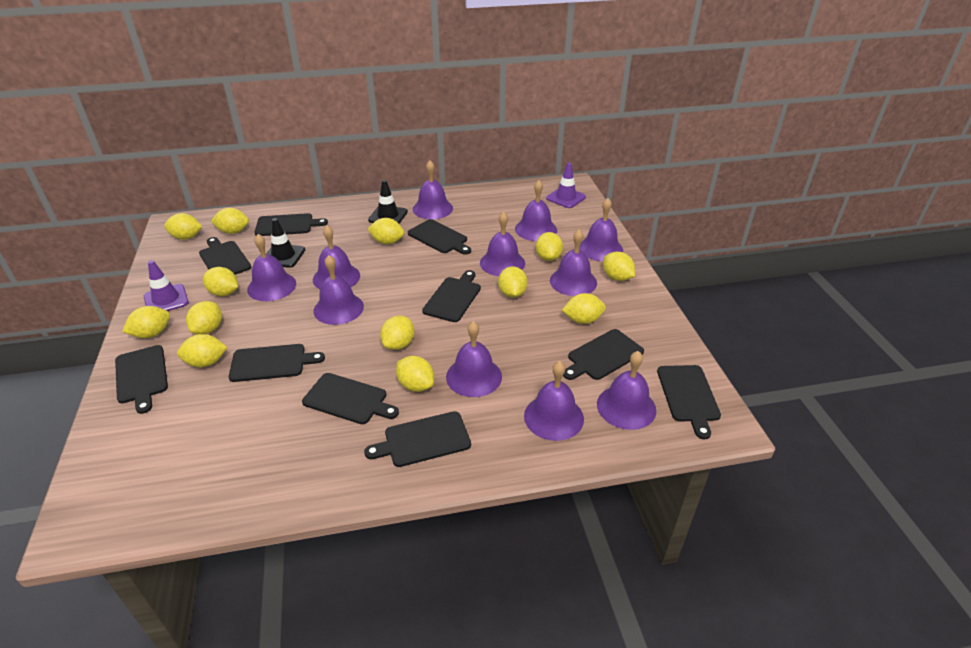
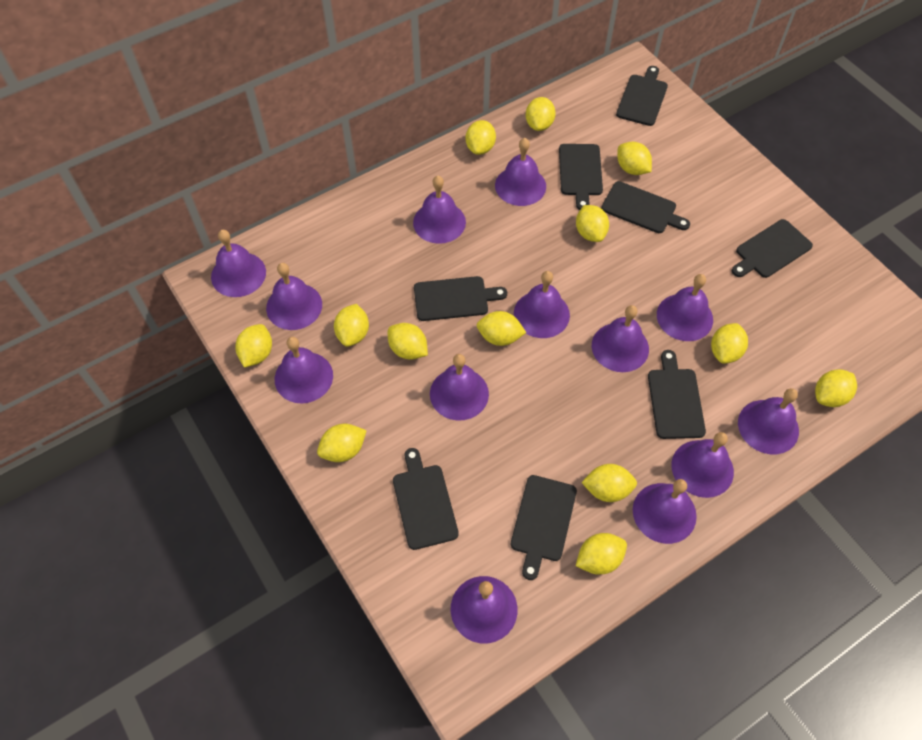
black cutting board: [115,345,168,414] [199,237,252,275] [229,344,325,382] [255,213,328,236] [302,373,399,424] [364,411,471,467] [408,219,471,255] [422,270,481,322] [563,329,644,380] [657,365,721,439] = 10 -> [393,448,459,550] [414,276,507,321] [511,475,577,580] [559,144,603,210] [601,181,690,233] [616,66,668,126] [648,350,706,439] [732,219,813,278] = 8
black traffic cone: [266,218,305,268] [368,180,408,224] = 2 -> none = 0
purple bell: [247,234,296,301] [313,225,360,289] [313,255,364,325] [413,161,453,219] [446,321,502,397] [480,211,525,276] [515,180,557,241] [524,361,584,441] [550,229,597,296] [579,198,623,261] [597,351,656,430] = 11 -> [211,230,266,297] [266,263,322,330] [275,337,333,404] [413,176,466,244] [430,354,489,421] [451,576,518,644] [495,138,546,206] [514,271,570,338] [592,305,649,372] [633,479,697,544] [657,274,713,341] [671,432,734,498] [738,388,799,454] = 13
purple traffic cone: [144,260,189,311] [546,163,586,208] = 2 -> none = 0

